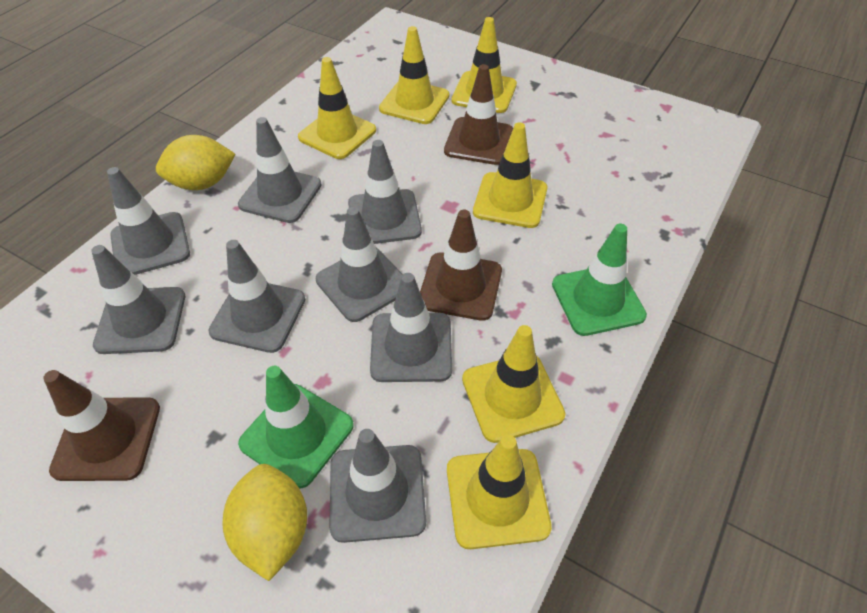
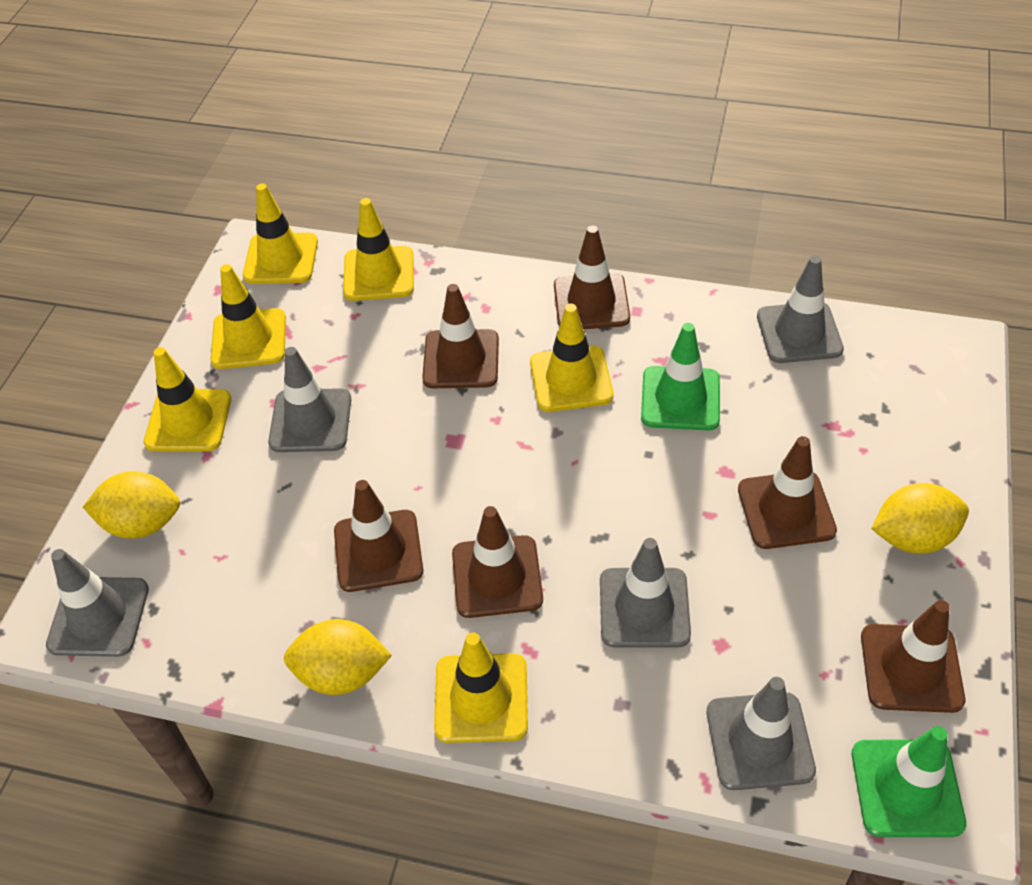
brown traffic cone: [43,370,160,481] [420,210,502,321] [444,64,513,165] = 3 -> [334,480,423,592] [422,284,499,388] [452,506,543,618] [554,226,630,329] [738,436,837,549] [861,600,965,713] = 6
grey traffic cone: [91,245,185,354] [107,167,190,275] [208,240,305,353] [238,117,322,223] [316,207,403,322] [330,429,426,543] [348,140,422,244] [370,273,452,382] = 8 -> [46,549,149,657] [268,347,351,452] [600,538,691,647] [707,677,816,790] [757,256,844,363] = 5
yellow lemon: [156,135,236,190] [222,464,307,581] = 2 -> [83,471,180,538] [284,619,392,695] [871,483,969,553] = 3

